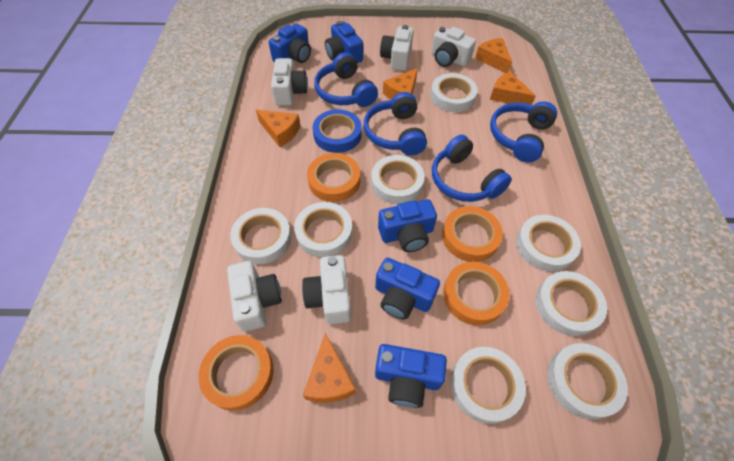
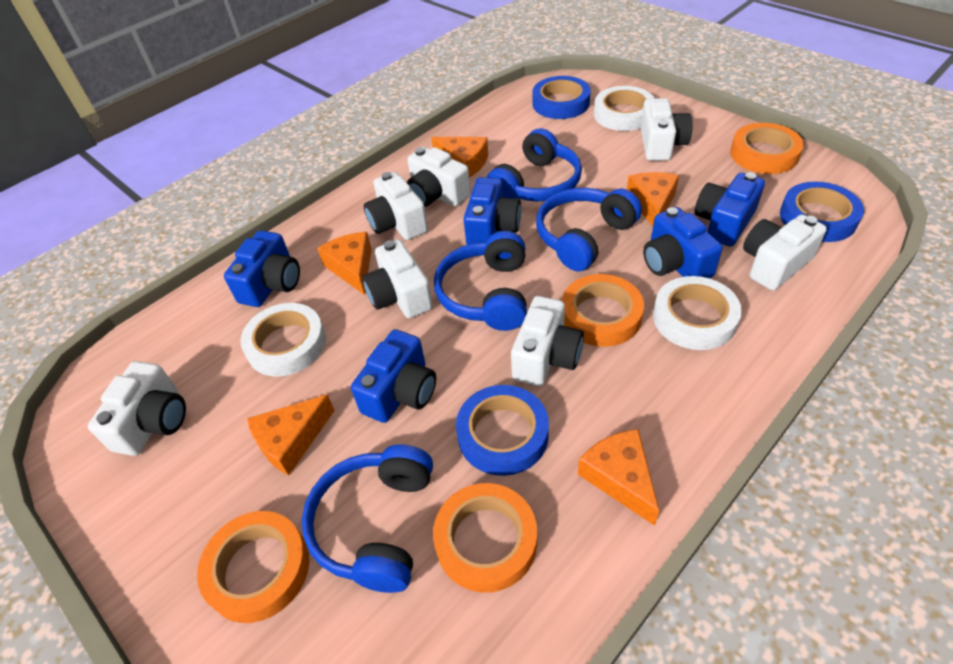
blue tape: [313,109,362,153] = 1 -> [456,385,549,476] [532,76,591,119] [780,182,864,242] = 3
white camera: [227,261,282,332] [271,58,308,105] [302,255,351,324] [380,25,414,71] [431,27,476,67] = 5 -> [88,361,186,456] [362,240,433,318] [364,172,428,240] [407,147,471,207] [511,296,584,386] [641,98,693,161] [743,214,827,290] = 7
white tape: [230,208,292,264] [294,202,352,257] [371,155,425,204] [430,73,478,112] [450,347,526,424] [516,215,581,272] [536,271,607,336] [548,343,628,420] = 8 -> [240,303,326,377] [594,86,655,131] [653,276,742,350] = 3

